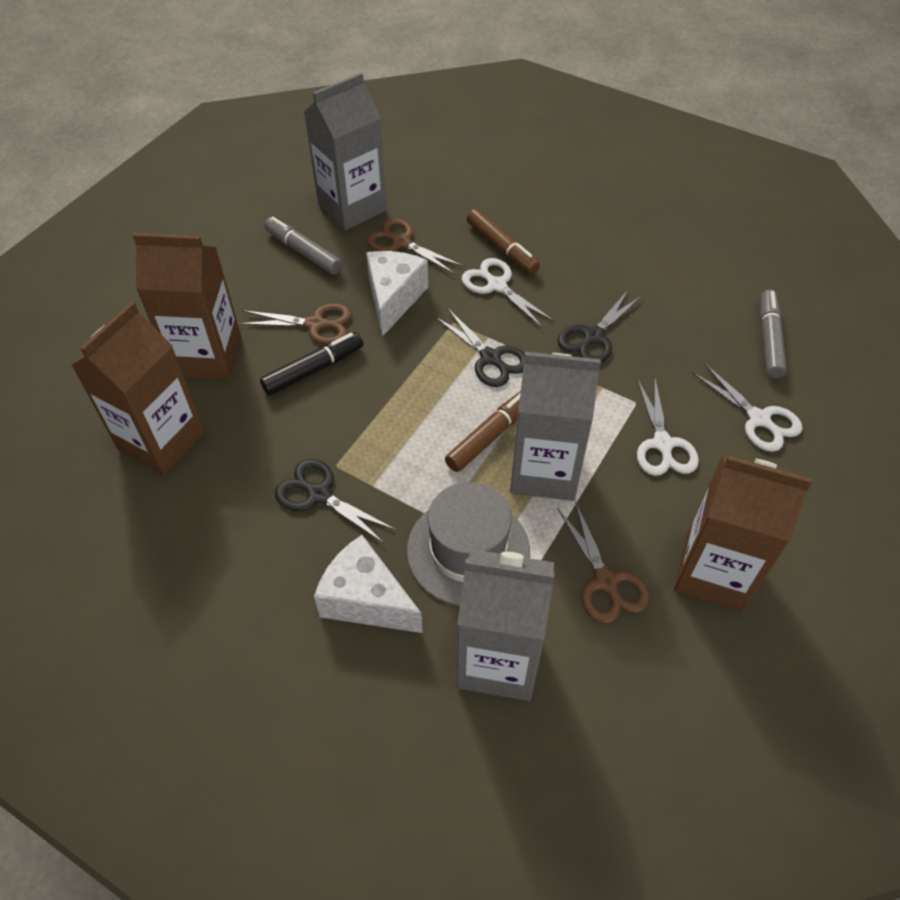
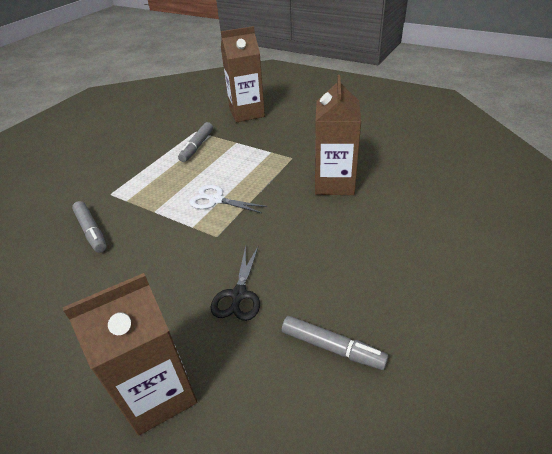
black marker: [260,332,363,395] = 1 -> none = 0
black scissors: [275,459,396,543] [435,309,525,387] [558,290,643,363] = 3 -> [210,245,260,321] = 1
brown marker: [445,391,521,472] [467,209,540,274] = 2 -> none = 0
brown scissors: [238,303,352,344] [366,218,464,275] [557,501,649,624] = 3 -> none = 0
grey carton: [304,73,387,230] [457,549,555,701] [510,352,601,501] = 3 -> none = 0
grey hat: [407,482,530,606] = 1 -> none = 0
grey marker: [264,217,343,275] [760,290,787,379] = 2 -> [72,201,107,253] [178,122,213,162] [282,316,388,370] = 3
white cheese: [314,535,423,633] [366,251,428,337] = 2 -> none = 0
white scissors: [462,258,555,329] [637,379,699,476] [692,363,803,452] = 3 -> [189,185,267,213] = 1

